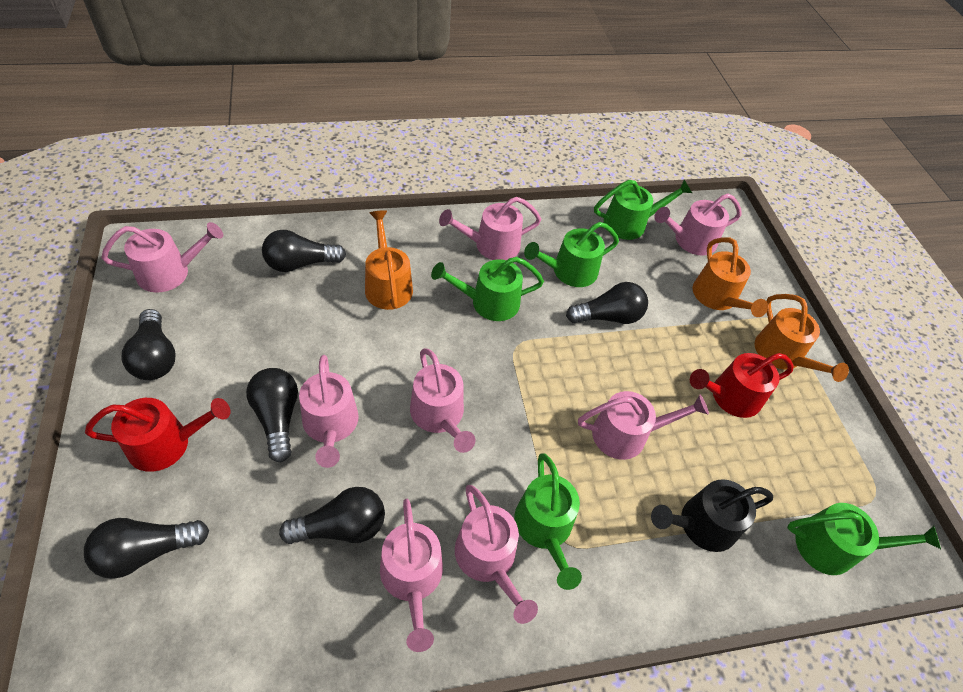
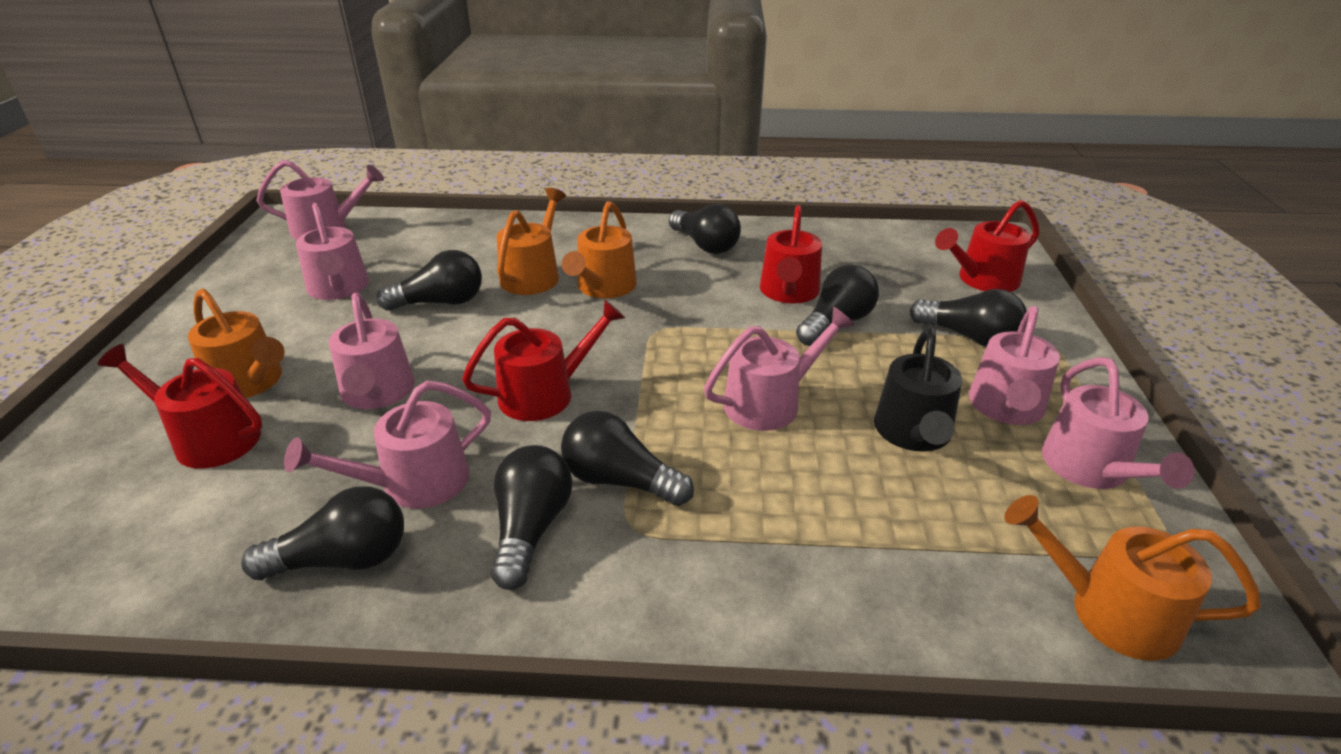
black light bulb: [84,518,209,579] [122,309,176,380] [246,368,298,462] [262,230,346,272] [279,487,385,544] [566,282,648,324] = 6 -> [241,486,404,580] [376,250,482,311] [491,445,572,590] [561,411,694,506] [669,204,741,254] [796,265,879,346] [910,289,1027,347] = 7
green watering can: [431,257,544,321] [514,453,582,590] [524,222,619,287] [594,180,692,240] [787,503,941,575] = 5 -> none = 0
orange watering can: [365,210,413,310] [693,237,768,317] [755,294,849,382] = 3 -> [188,289,285,398] [497,188,566,295] [562,201,637,298] [1004,495,1261,661] = 4
pink watering can: [102,222,223,293] [299,355,359,468] [380,499,443,652] [410,348,475,453] [439,197,541,260] [455,485,538,624] [578,391,709,460] [654,193,741,256] = 8 -> [256,160,384,240] [284,381,491,509] [296,203,369,300] [329,293,415,409] [704,307,855,431] [969,306,1060,425] [1042,357,1195,489] = 7
red watering can: [85,398,231,472] [690,353,794,418] = 2 -> [97,344,262,469] [462,300,625,421] [760,205,822,304] [935,200,1040,292] = 4

